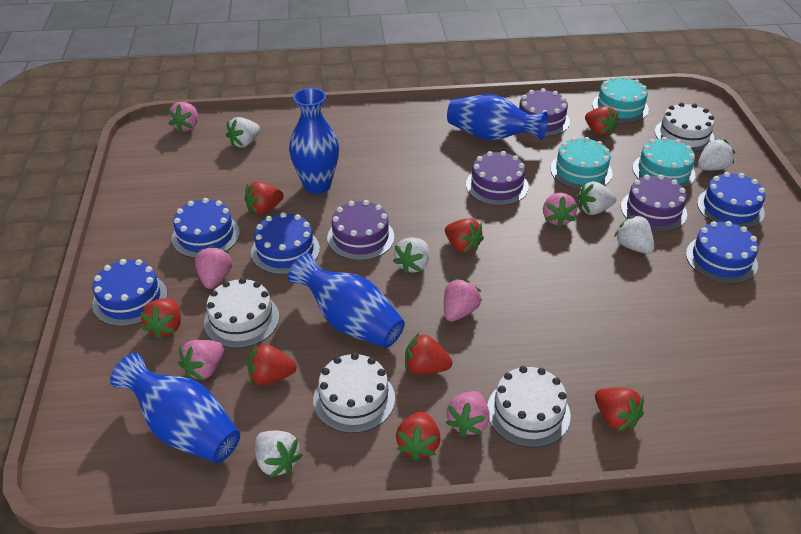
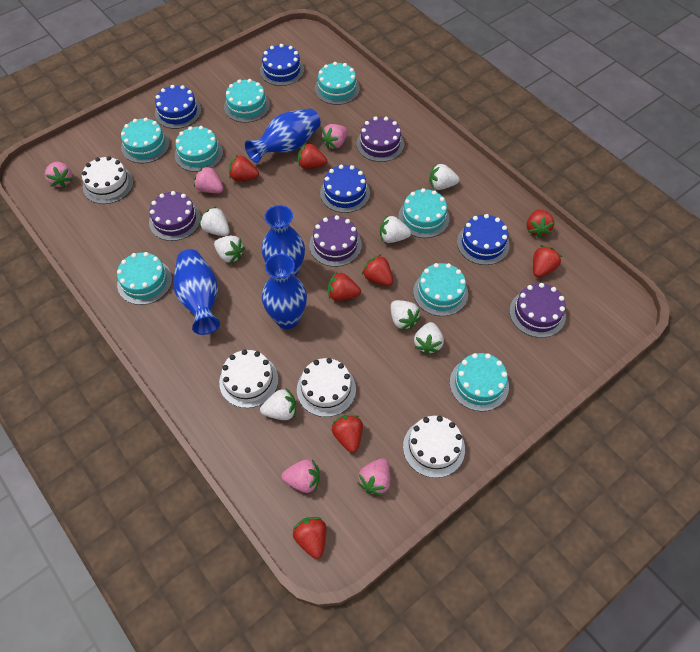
blue cake: [92,259,167,326] [171,198,240,258] [251,212,320,275] [686,221,759,284] [697,172,765,229] = 5 -> [155,85,201,129] [260,44,304,86] [320,165,370,213] [457,214,510,265] = 4
pink strawberry: [167,102,198,133] [179,340,225,380] [195,246,232,289] [444,279,482,322] [446,391,489,437] [543,193,577,228] = 6 -> [45,162,73,188] [194,166,224,193] [281,459,320,493] [321,124,347,149] [357,458,390,496] = 5
turquoise cake: [550,137,613,190] [592,76,649,123] [633,137,696,188] = 3 -> [117,252,172,305] [121,118,170,163] [175,126,223,172] [224,79,270,123] [315,62,360,105] [398,188,450,238] [413,263,468,316] [450,353,509,411] = 8
white strawberry: [226,117,260,148] [255,431,303,478] [393,237,429,274] [577,181,617,215] [614,215,654,254] [698,139,735,170] = 6 -> [200,206,229,236] [214,236,245,264] [260,388,296,420] [380,216,411,243] [391,300,421,330] [414,322,444,355] [429,164,459,190] = 7

